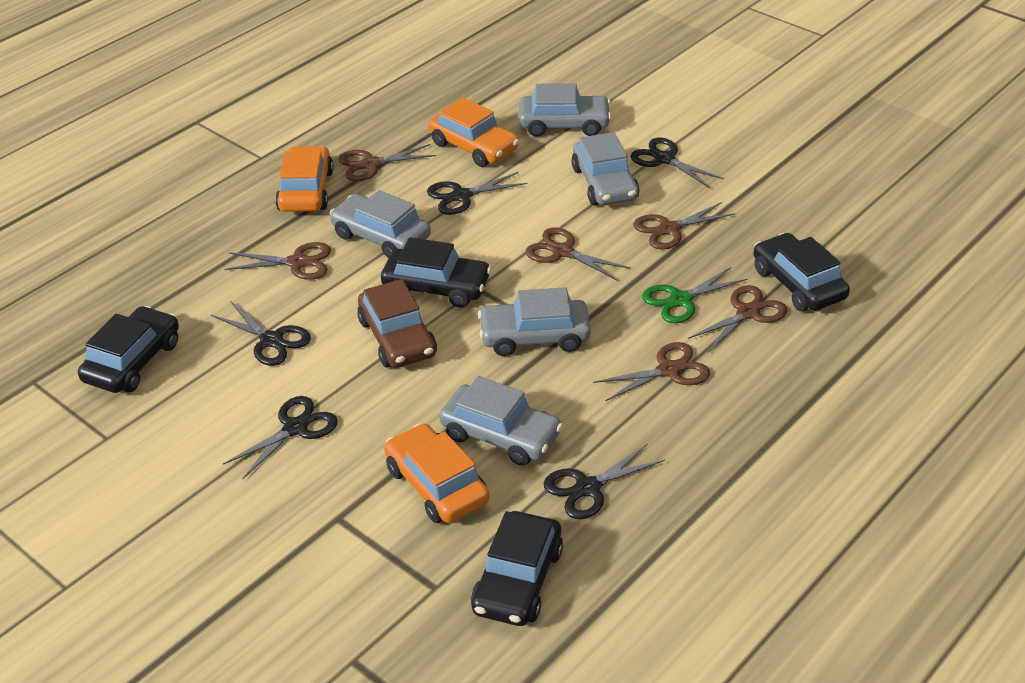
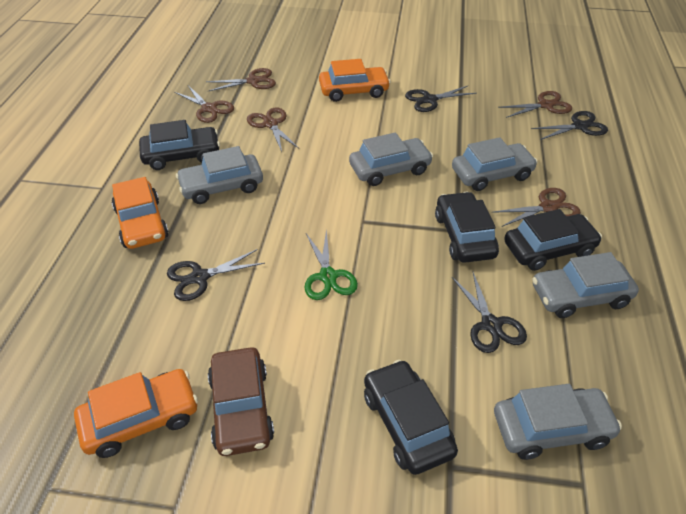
black scissors: [211,301,311,366] [223,396,338,480] [427,172,528,215] [544,443,665,519] [630,137,724,188] = 5 -> [167,249,265,301] [405,85,477,112] [452,272,527,353] [531,111,608,140] = 4
brown scissors: [225,242,331,280] [338,144,436,181] [525,227,630,281] [593,342,710,401] [633,202,735,250] [688,285,787,352] = 6 -> [174,85,234,123] [206,68,276,91] [247,108,299,152] [493,188,581,227] [498,91,572,118] = 5

